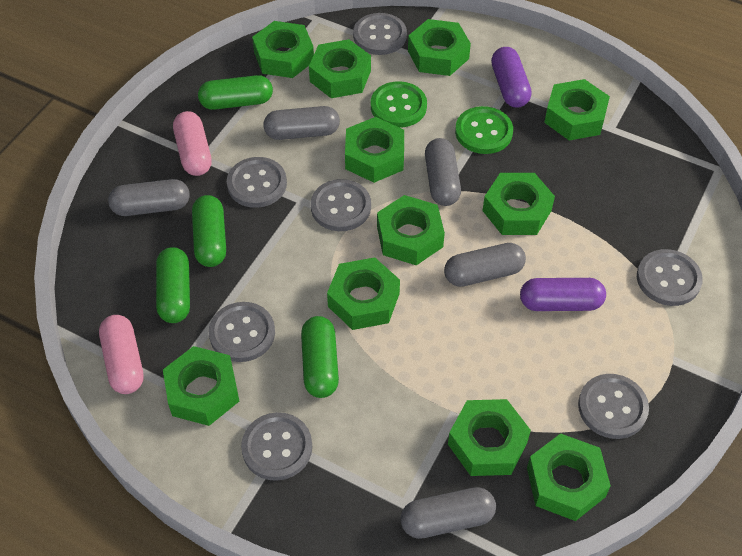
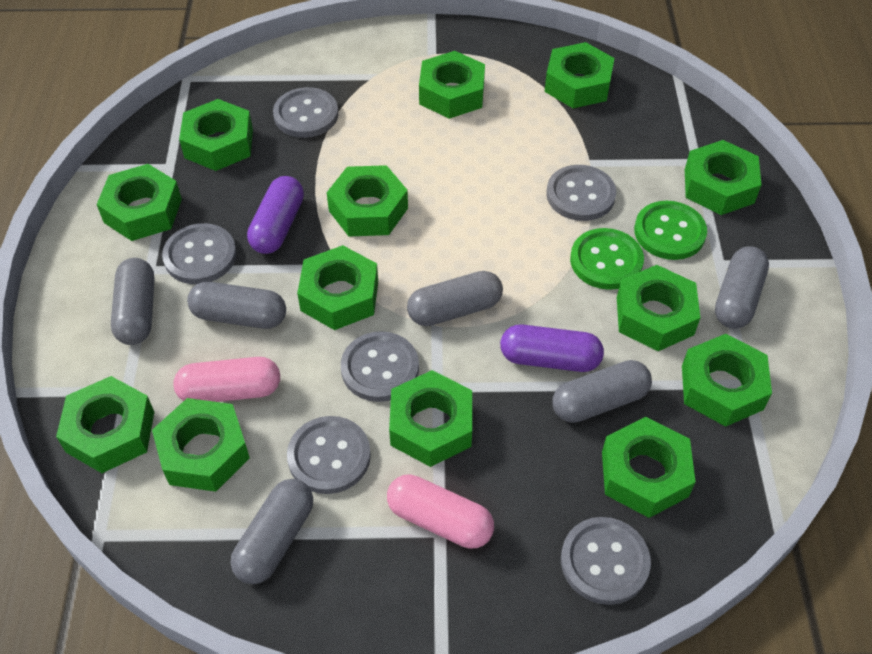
green capsule: [156,247,190,323] [192,195,226,267] [198,75,273,110] [301,316,339,398] = 4 -> none = 0
green nut: [163,346,239,426] [252,21,314,78] [309,39,371,98] [327,257,400,330] [345,117,404,183] [377,195,445,265] [408,19,471,76] [448,399,531,476] [483,173,555,235] [527,433,611,521] [544,79,610,140] = 11 -> [56,376,154,473] [96,164,182,241] [152,398,250,492] [179,99,253,171] [297,245,378,330] [327,165,408,236] [389,370,472,467] [419,51,485,119] [544,42,614,108] [602,417,696,518] [617,265,700,351] [682,334,772,427] [685,140,761,215] = 13
grey button: [209,302,275,362] [227,157,287,208] [241,412,312,481] [311,179,371,231] [353,13,407,55] [578,374,649,439] [637,249,703,306] = 7 -> [162,223,237,284] [273,87,339,138] [287,416,371,494] [341,331,419,402] [546,165,616,221] [561,517,651,605] = 6
grey capsule: [108,179,190,216] [263,106,340,140] [400,487,496,539] [425,138,461,206] [444,243,526,287] = 5 -> [111,258,155,345] [187,282,286,329] [231,479,313,584] [407,271,503,326] [553,360,652,423] [715,247,769,329] = 6

